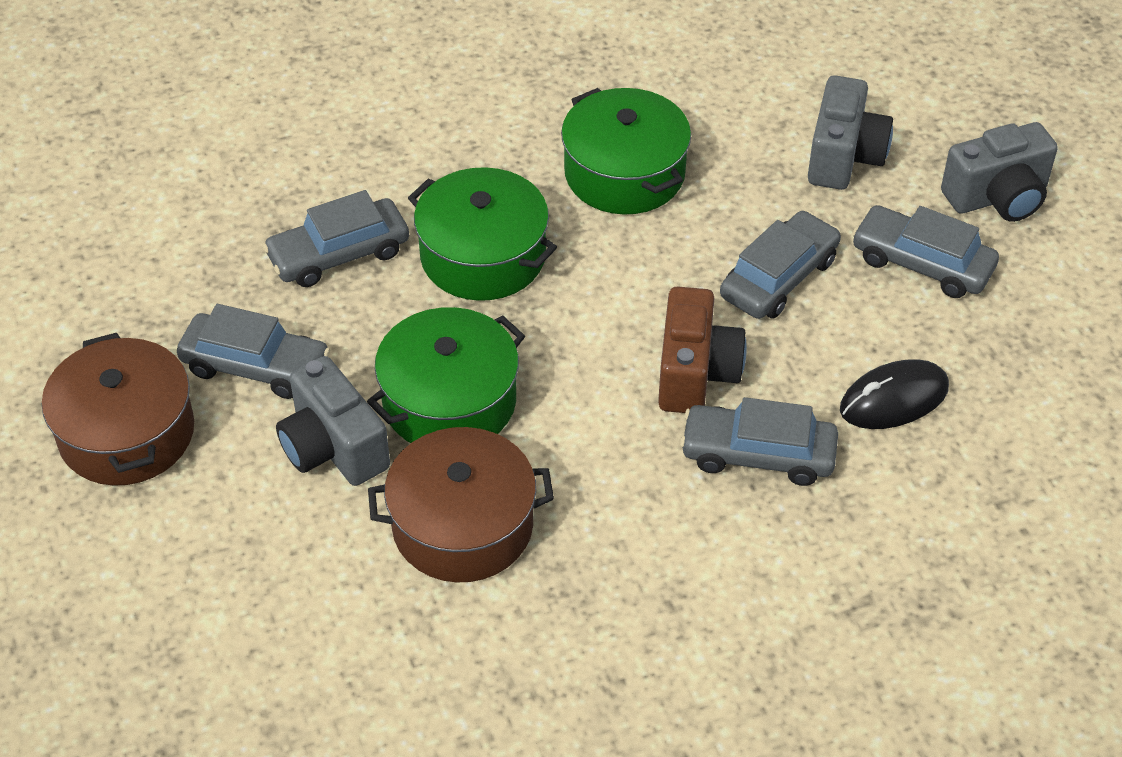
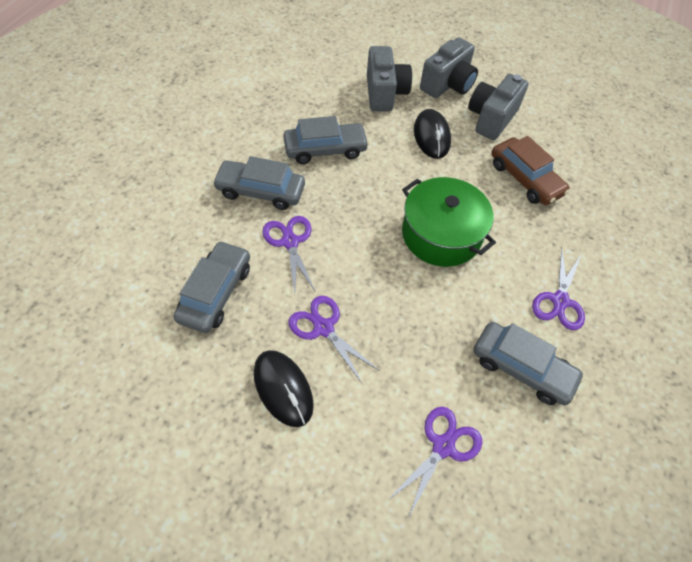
black mouse: [840,359,949,429] = 1 -> [254,350,314,427] [414,109,451,159] = 2
brown camera: [658,286,747,413] = 1 -> none = 0
brown car: none = 0 -> [491,136,570,205] = 1
brown pot: [42,333,194,486] [368,427,554,582] = 2 -> none = 0
green pot: [367,307,525,443] [408,167,557,301] [561,88,691,214] = 3 -> [402,177,496,267] = 1
grey car: [177,304,330,399] [263,190,409,287] [680,397,838,486] [720,211,841,319] [852,205,999,298] = 5 -> [174,241,250,333] [212,156,305,210] [283,116,369,164] [473,322,585,405] = 4
purple scissors: none = 0 -> [262,216,315,294] [289,296,378,383] [388,407,482,518] [532,249,585,330] = 4

